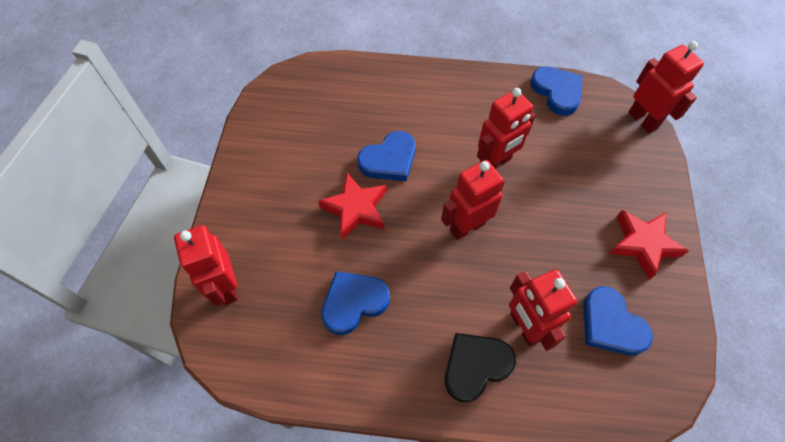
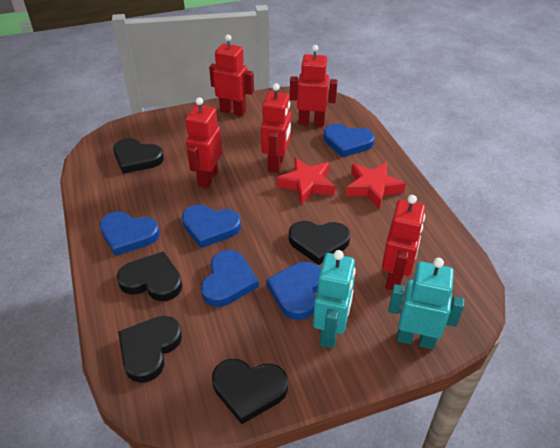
black heart: [445,333,516,402] = 1 -> [113,138,164,174] [117,251,182,301] [118,316,182,383] [212,359,288,424] [289,221,351,265] = 5
blue heart: [321,272,390,335] [358,131,416,181] [531,66,583,116] [583,286,653,356] = 4 -> [100,212,160,256] [182,205,241,248] [201,250,259,307] [267,262,321,320] [323,124,375,158] = 5
turquoise robot: none = 0 -> [313,250,356,349] [388,258,465,349] = 2

